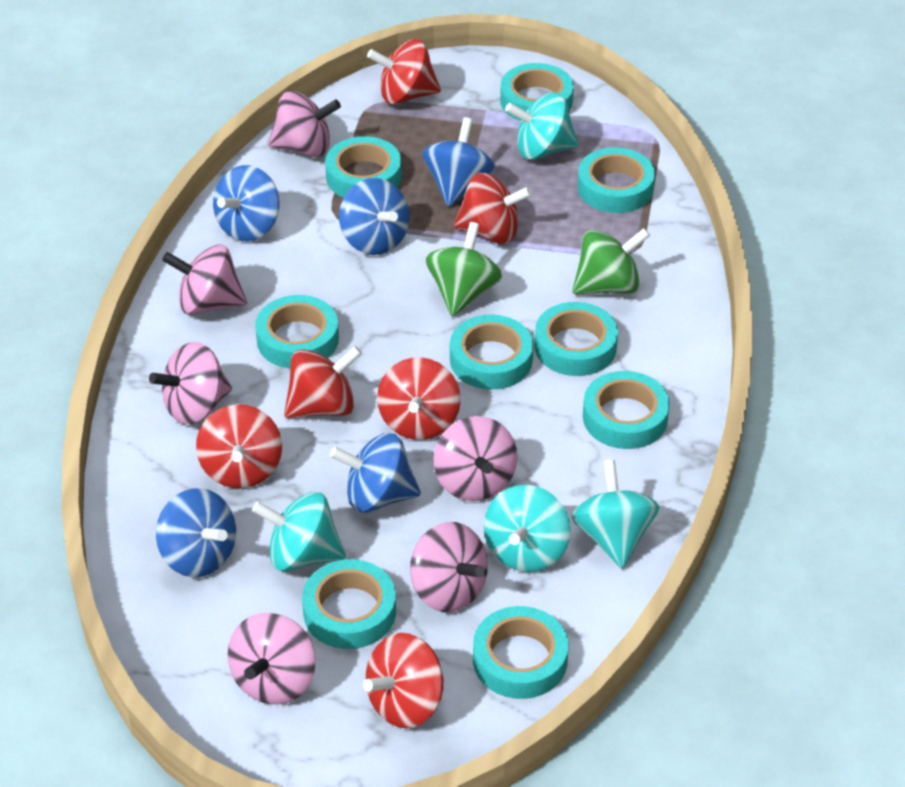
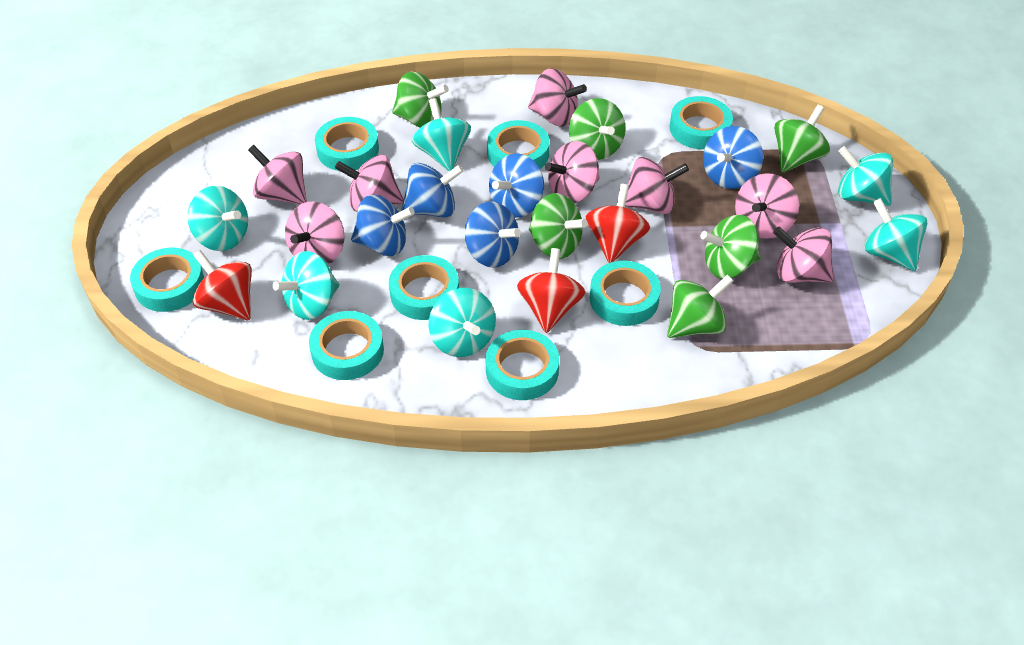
green spinning top: [426,222,502,316] [572,228,650,294] = 2 -> [392,72,449,128] [529,193,588,259] [569,98,626,160] [667,275,733,338] [701,215,760,279] [774,105,830,172] = 6
pink spinning top: [149,342,232,425] [162,244,247,315] [227,613,316,705] [268,91,341,157] [410,522,488,612] [434,416,517,501] = 6 -> [248,145,307,205] [285,202,345,265] [335,155,404,211] [528,68,587,127] [545,141,599,203] [625,157,689,214] [735,173,799,239] [773,227,834,283] = 8
red spinning top: [196,404,282,488] [284,346,362,418] [363,633,443,729] [367,39,441,105] [377,357,461,440] [453,173,532,244] = 6 -> [193,250,252,320] [517,248,586,333] [586,184,650,263] = 3
turquoise spinning top: [252,492,346,572] [484,485,571,572] [505,93,579,160] [572,460,659,569] = 4 -> [187,186,248,251] [273,251,339,320] [412,98,471,172] [429,288,496,357] [838,146,893,206] [864,198,928,271] = 6
turquoise tape: [255,295,339,368] [302,559,396,649] [325,136,401,198] [450,315,533,390] [473,606,568,699] [500,63,574,121] [534,302,618,376] [578,147,655,213] [583,371,670,449] = 9 -> [130,248,204,312] [309,311,384,380] [315,117,379,171] [389,255,459,320] [486,330,559,400] [487,120,550,169] [590,261,661,326] [670,96,733,149] = 8

